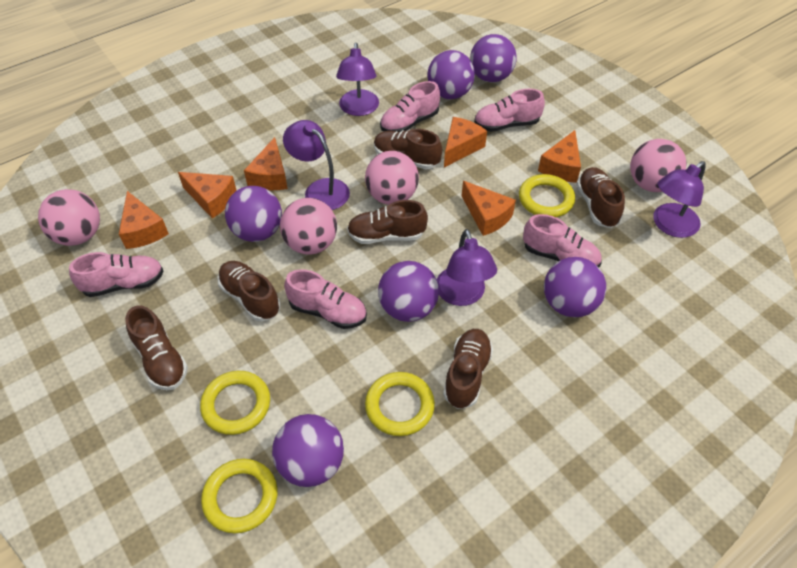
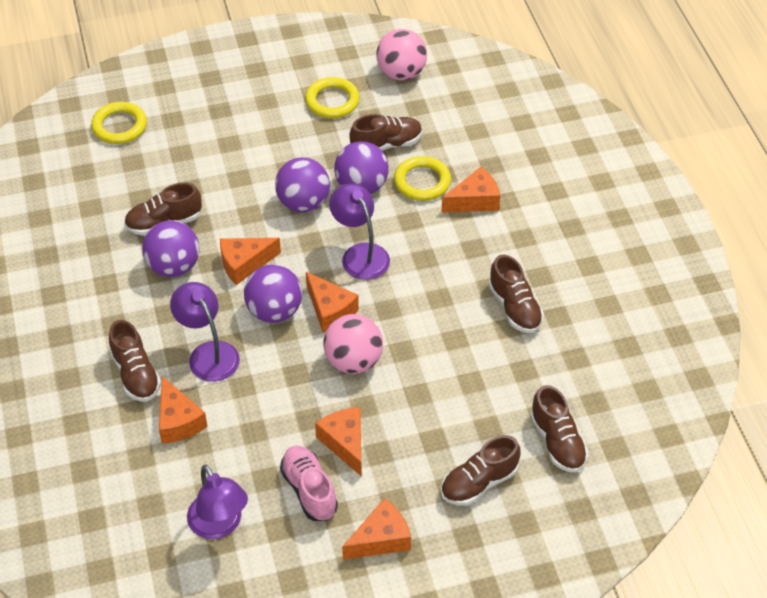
pink ball: [38,189,100,246] [280,198,337,255] [365,151,419,205] [630,139,687,192] = 4 -> [323,314,383,374] [377,29,427,81] = 2
pink shoe: [69,252,164,297] [284,269,367,329] [380,81,440,132] [474,89,545,132] [523,214,601,267] = 5 -> [280,446,338,521] = 1
purple ball: [225,186,282,242] [272,414,344,487] [378,261,439,322] [427,50,475,99] [470,34,517,82] [544,257,606,317] = 6 -> [142,220,200,277] [244,265,302,323] [275,157,330,212] [334,141,389,194] = 4
purple lamp: [283,120,350,210] [336,43,379,116] [437,229,497,306] [653,161,706,238] = 4 -> [170,282,240,382] [187,465,248,539] [329,184,390,280] = 3
yellow ring: [200,371,270,435] [201,459,278,533] [365,372,435,436] [519,174,575,217] = 4 -> [91,102,147,144] [305,77,360,118] [394,156,451,201] = 3

